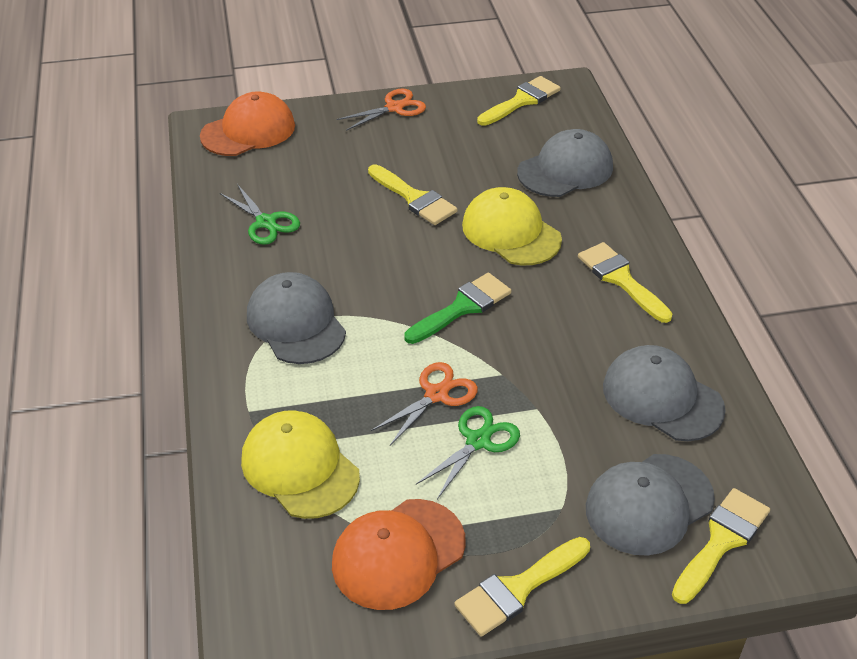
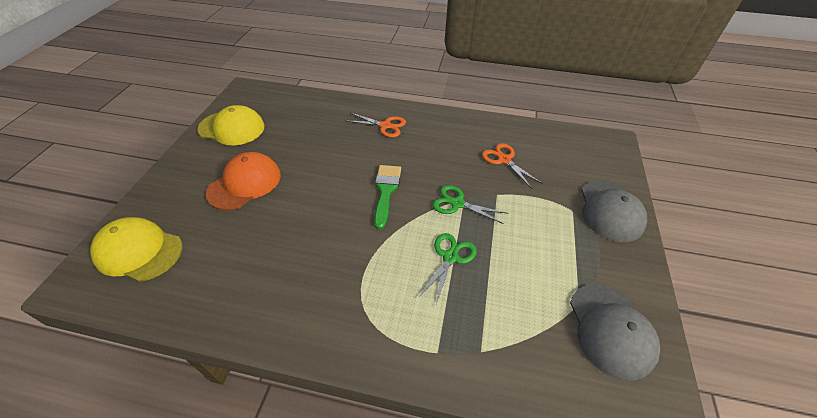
grey cap: [247,272,346,364] [517,129,613,197] [586,454,715,556] [603,345,726,441] = 4 -> [570,284,660,381] [582,180,647,242] = 2
orange cap: [200,91,295,156] [332,499,466,610] = 2 -> [206,152,281,210] = 1
yellow brush: [368,164,458,225] [454,537,590,636] [477,76,561,126] [578,242,672,323] [672,488,770,604] = 5 -> none = 0

